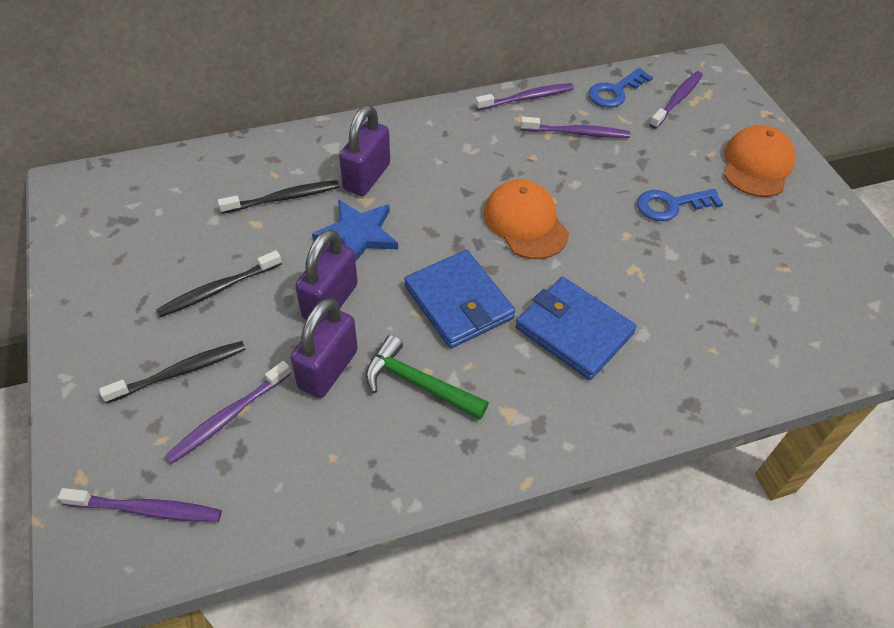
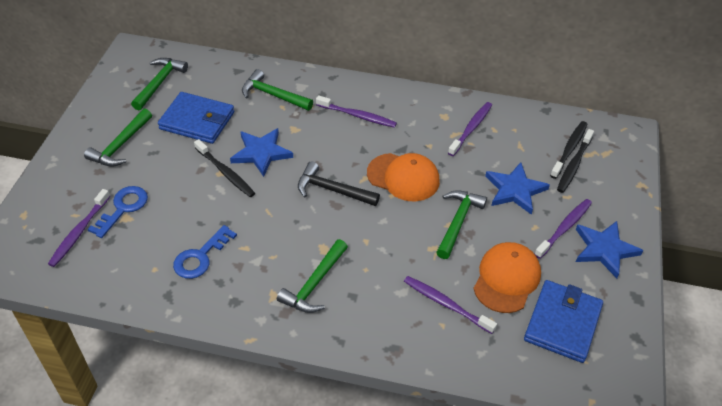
black hammer: none = 0 -> [298,162,380,206] = 1
blue star: [312,199,398,261] = 1 -> [230,128,293,177] [485,162,550,215] [576,221,643,278] = 3
green hammer: [366,335,489,420] = 1 -> [84,108,152,167] [131,58,188,110] [242,69,313,111] [277,239,348,313] [436,190,487,259] = 5
purple padlock: [290,298,358,398] [295,229,358,320] [339,105,390,196] = 3 -> none = 0

